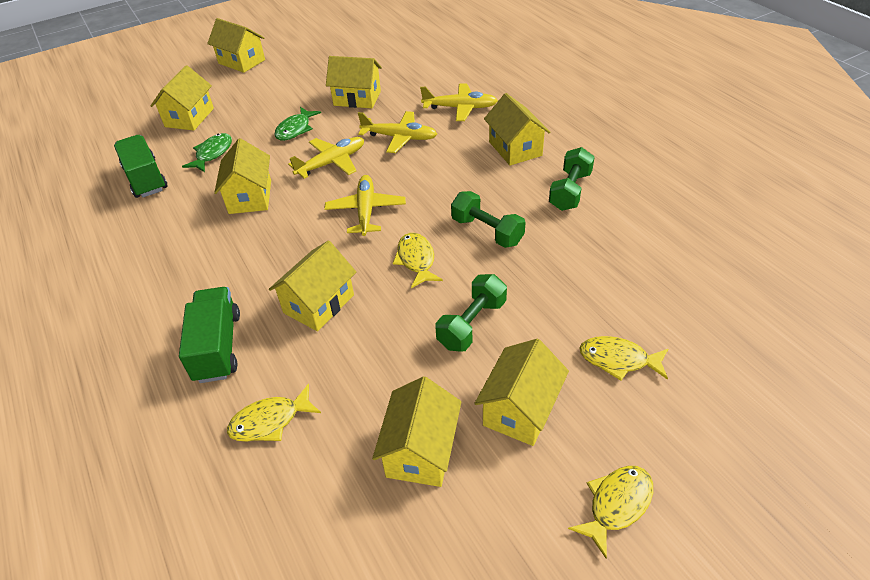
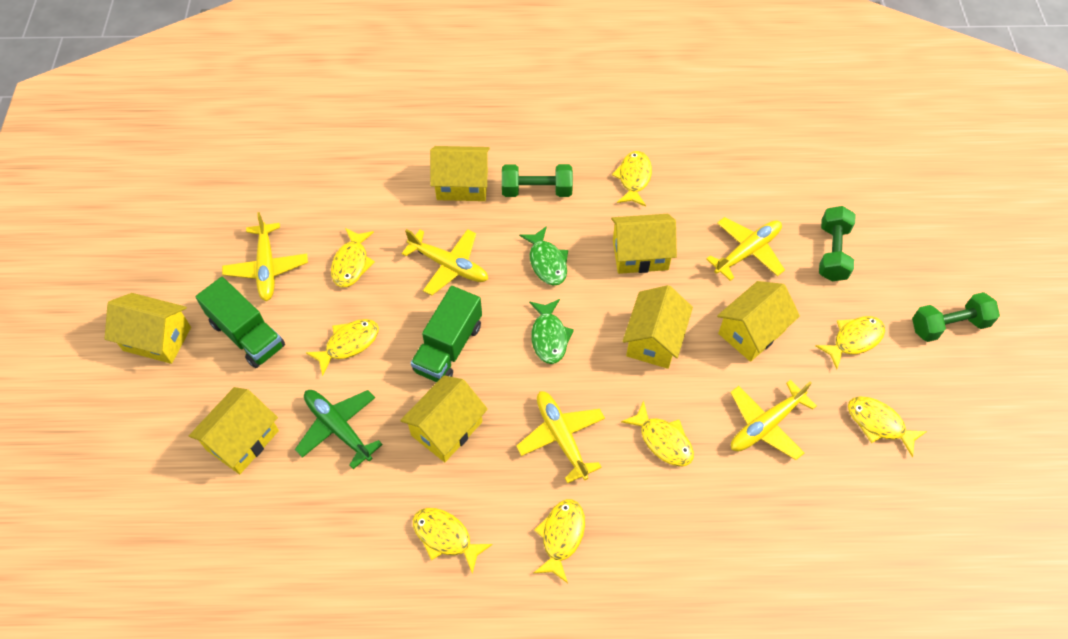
green plane: none = 0 -> [295,390,383,469] = 1
yellow fish: [227,384,321,442] [393,233,443,288] [568,466,653,559] [580,336,668,381] = 4 -> [305,319,379,376] [331,228,375,287] [413,508,493,574] [534,499,585,583] [612,151,652,207] [621,401,694,466] [816,316,885,369] [848,396,927,457] = 8
yellow house: [151,65,214,131] [207,18,265,73] [214,138,271,214] [269,241,356,331] [326,56,382,108] [372,376,461,487] [474,339,569,446] [484,93,550,166] = 8 -> [105,293,191,364] [189,387,279,474] [400,375,488,462] [430,146,490,201] [611,214,677,274] [622,285,693,369] [717,281,800,362] = 7
yellow plane: [288,137,364,179] [324,175,406,236] [358,111,437,153] [420,83,498,121] = 4 -> [222,212,308,301] [401,229,488,295] [516,391,605,483] [706,217,785,281] [730,380,817,460] = 5

